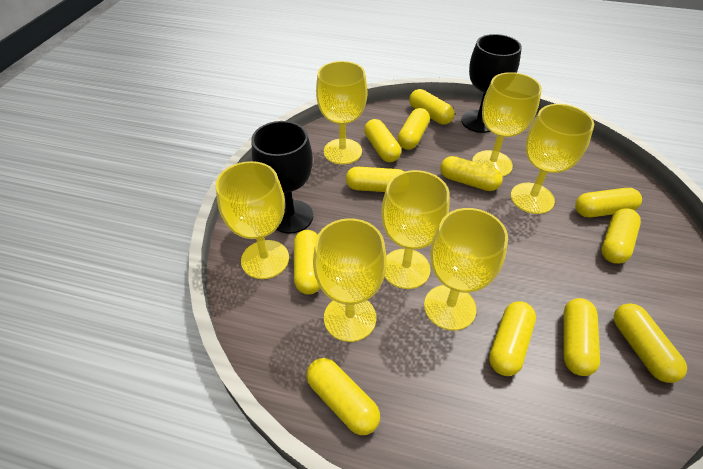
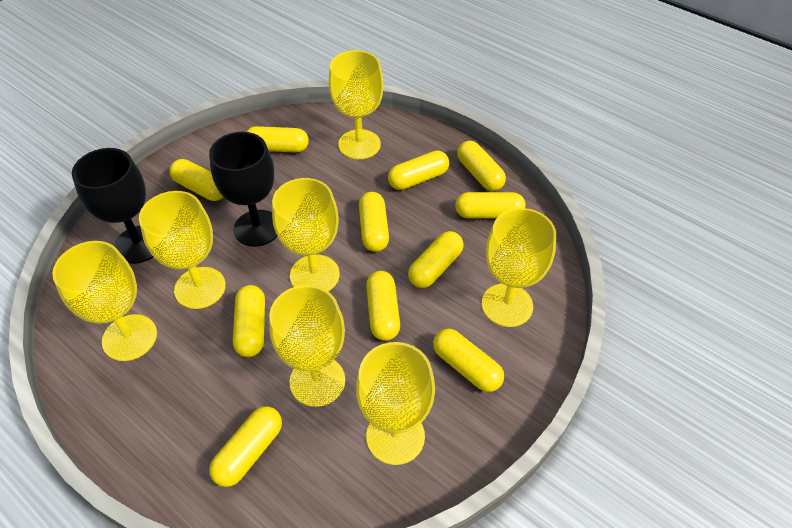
yellow capsule: [294,230,320,294] [307,358,380,435] [346,167,405,192] [364,119,401,162] [398,108,430,150] [409,89,455,125] [440,156,503,191] [489,301,536,376] [564,298,600,376] [575,188,642,217] [602,208,641,264] [614,303,687,383] = 12 -> [170,159,223,201] [209,406,282,487] [233,285,265,357] [246,126,309,153] [359,192,389,252] [366,271,400,341] [388,150,449,190] [408,231,464,288] [433,329,504,392] [455,192,526,219] [457,141,506,191] = 11

